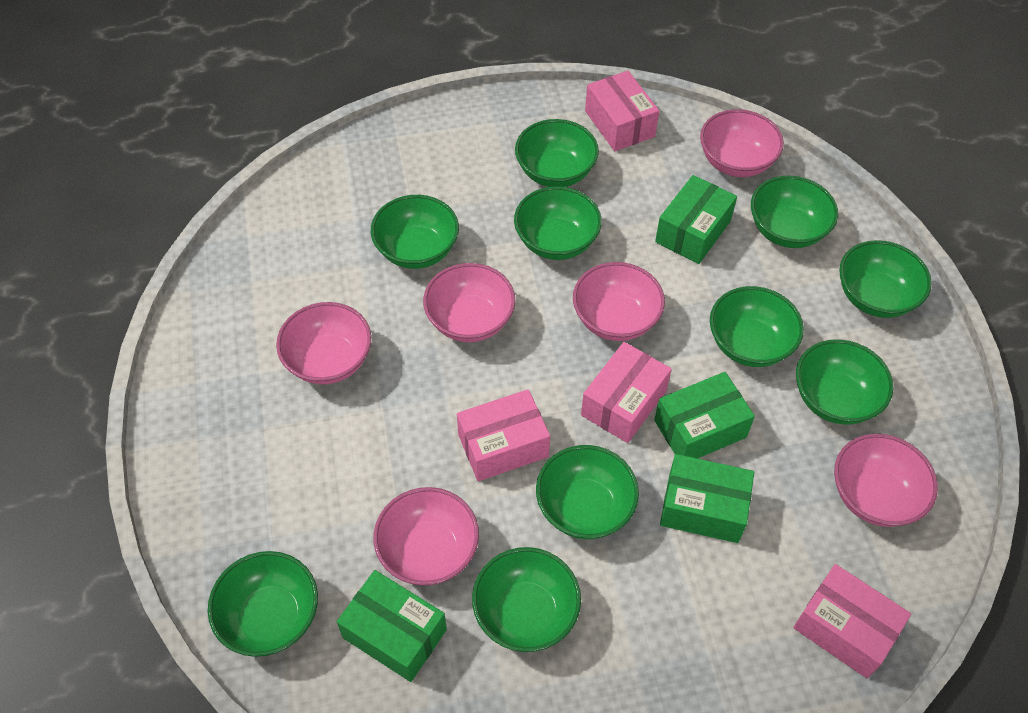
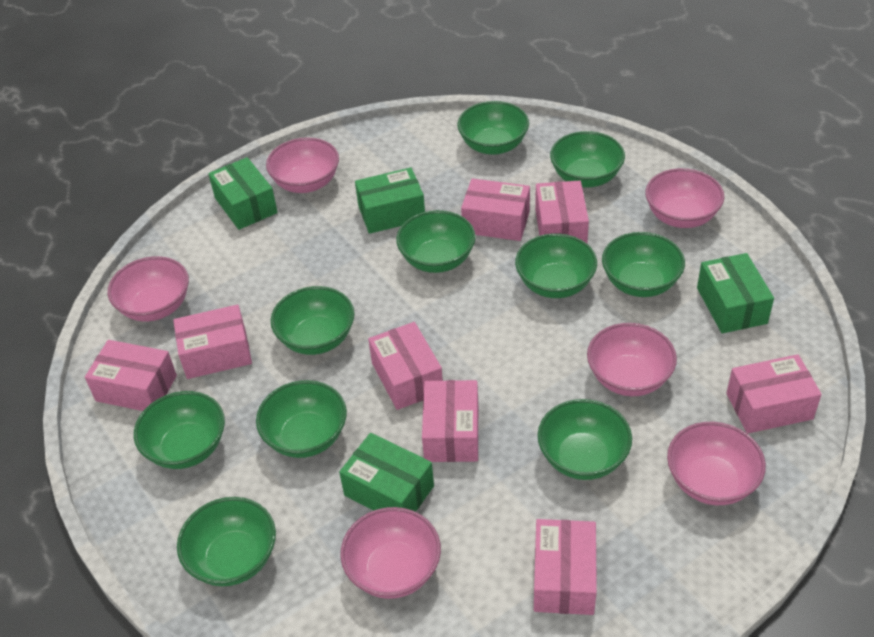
pink box: [457,389,550,481] [581,342,672,443] [585,71,659,151] [793,564,911,679] = 4 -> [85,340,177,411] [173,305,252,379] [368,322,443,410] [422,380,478,462] [461,178,530,241] [534,519,597,615] [535,181,589,243] [727,354,822,434] = 8

